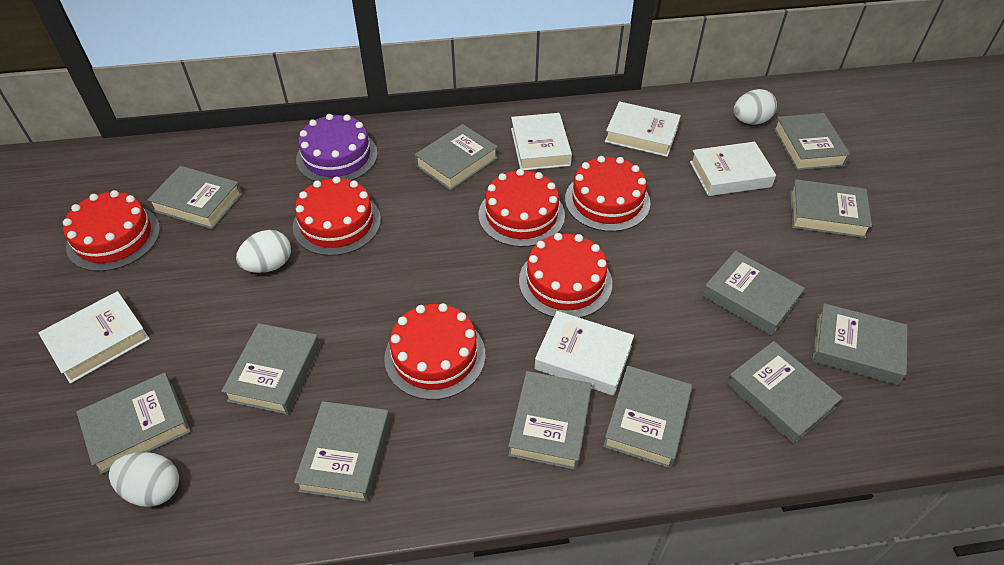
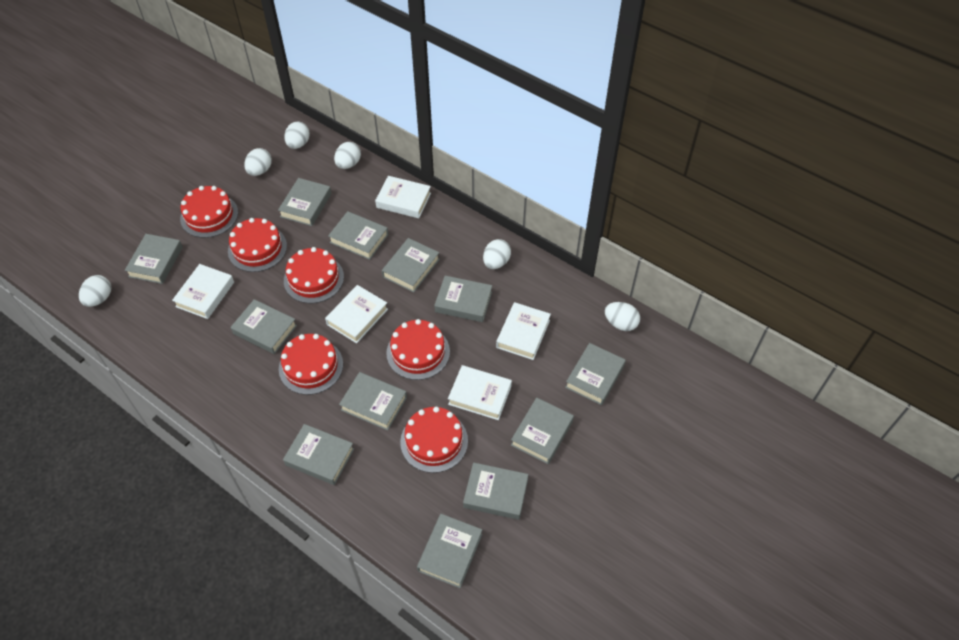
purple cake: [296,114,378,181] = 1 -> none = 0
white egg: [109,452,179,507] [236,230,291,273] [734,89,777,125] = 3 -> [79,275,111,307] [244,148,272,176] [284,121,310,149] [334,142,361,169] [483,239,511,269] [605,302,640,331] = 6

